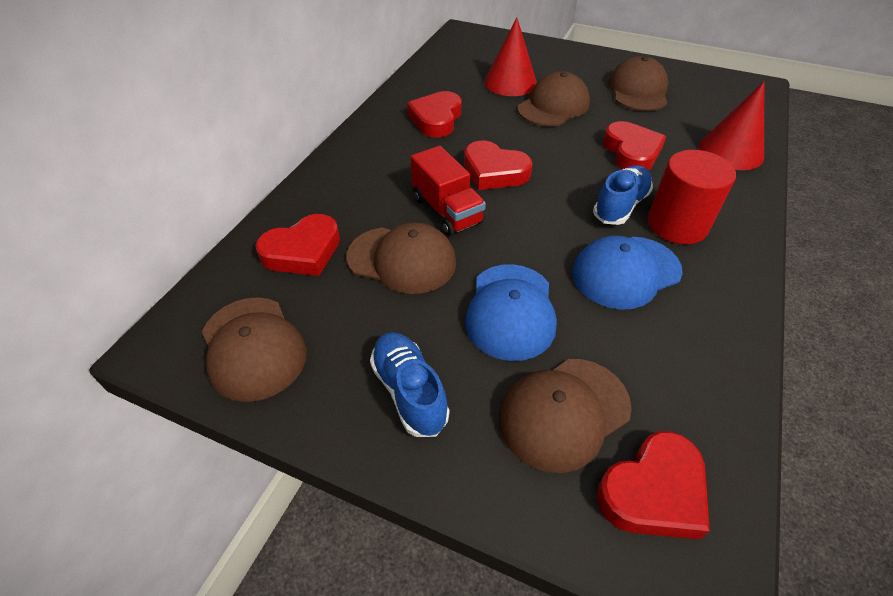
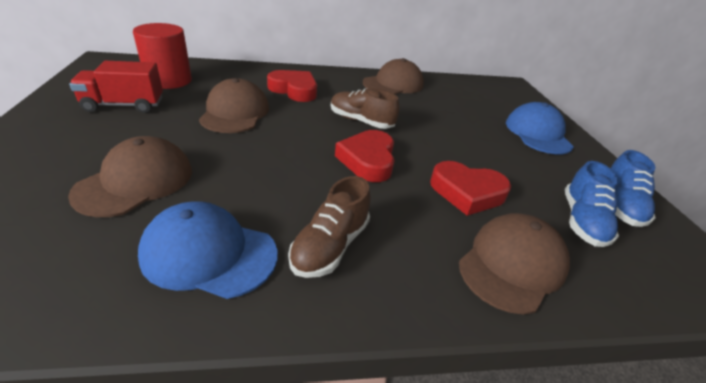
brown cap: [202,297,307,402] [346,222,456,294] [499,359,632,473] [518,71,590,126] [608,56,668,111] = 5 -> [68,136,192,217] [199,78,269,133] [363,58,424,94] [459,213,570,314] = 4
brown shoe: none = 0 -> [288,176,371,278] [331,88,400,129] = 2
red cone: [484,18,537,96] [699,82,764,170] = 2 -> none = 0
red heart: [255,214,340,276] [407,91,462,138] [464,140,533,190] [597,431,710,540] [603,121,666,171] = 5 -> [267,70,317,102] [335,130,395,182] [430,161,511,216] = 3

